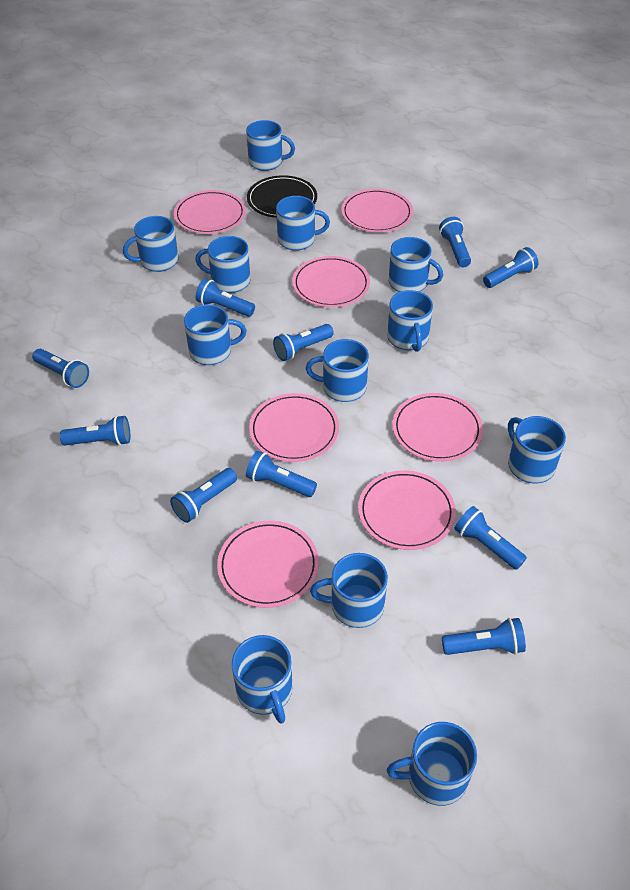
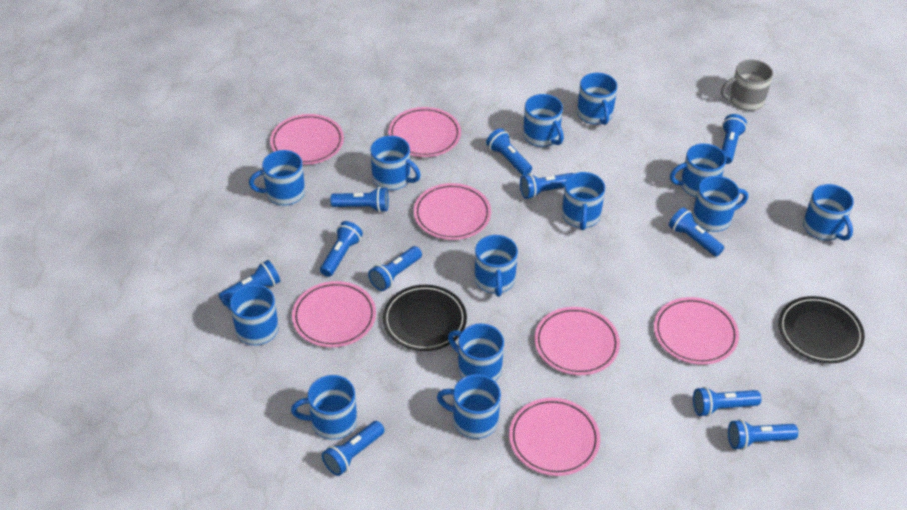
black plate: [247,175,317,218] = 1 -> [383,285,467,351] [779,296,865,363] = 2
blue flashlight: [32,349,89,388] [60,415,130,446] [170,468,237,523] [196,278,255,317] [246,451,317,497] [273,324,334,361] [439,217,471,267] [442,618,526,655] [454,506,527,570] [483,247,538,288] = 10 -> [219,260,280,306] [320,221,363,277] [322,421,385,476] [330,187,389,212] [368,246,422,291] [486,128,532,176] [520,173,574,199] [669,207,724,257] [693,387,761,417] [722,114,747,164] [728,419,798,450] = 11
blue mug: [123,216,179,272] [184,304,246,365] [195,236,250,293] [232,635,292,724] [246,120,295,171] [276,196,330,251] [306,339,369,402] [310,553,388,628] [387,290,433,352] [387,722,477,806] [389,237,443,292] [508,416,566,484] = 12 -> [224,284,279,345] [249,150,305,205] [291,375,357,440] [371,136,421,190] [437,374,501,439] [448,323,504,381] [474,235,518,297] [523,94,564,147] [562,172,605,230] [577,73,617,125] [670,143,726,197] [692,176,748,232] [803,184,854,241] = 13
grey mug: none = 0 -> [721,59,773,111] = 1

